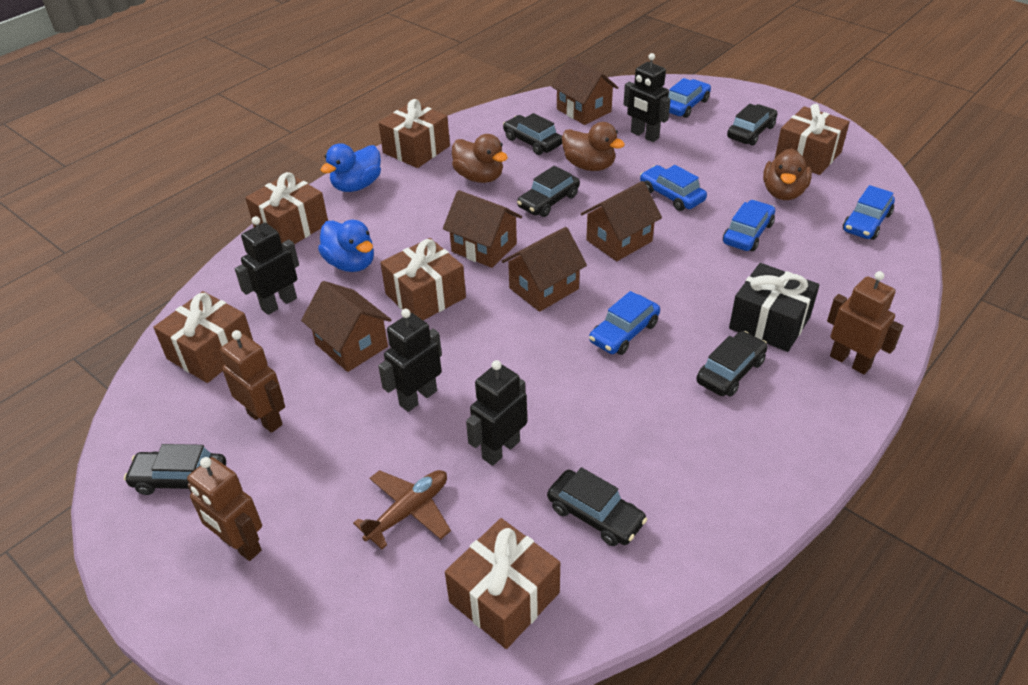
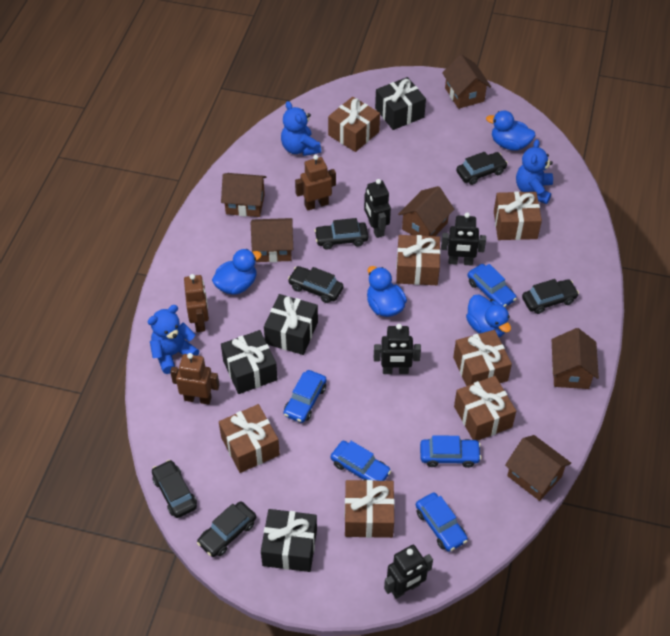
black gift: [729,263,819,352] = 1 -> [221,330,278,394] [261,509,317,572] [264,294,318,355] [375,77,426,130] = 4
blue duck: [318,220,374,272] [321,143,381,192] = 2 -> [212,249,262,295] [367,266,407,317] [466,295,511,337] [486,111,535,150] = 4
blue teddy bear: none = 0 -> [148,305,199,374] [281,101,321,156] [516,139,553,204] = 3
brown duck: [452,134,508,183] [562,122,625,171] [763,148,812,200] = 3 -> none = 0
brown gift: [153,291,253,383] [245,172,328,244] [379,99,450,168] [380,238,466,320] [445,518,560,649] [775,104,850,175] = 6 -> [219,404,280,473] [328,97,380,152] [345,480,395,538] [396,235,440,285] [453,330,512,386] [454,376,516,441] [494,192,542,240] = 7
brown house: [301,281,391,372] [443,190,522,268] [502,227,587,312] [551,57,619,125] [581,181,662,261] = 5 -> [221,173,266,217] [251,218,293,262] [398,186,454,236] [442,54,491,109] [505,435,571,501] [552,328,599,389] = 6
brown plane: [353,470,451,549] = 1 -> none = 0

